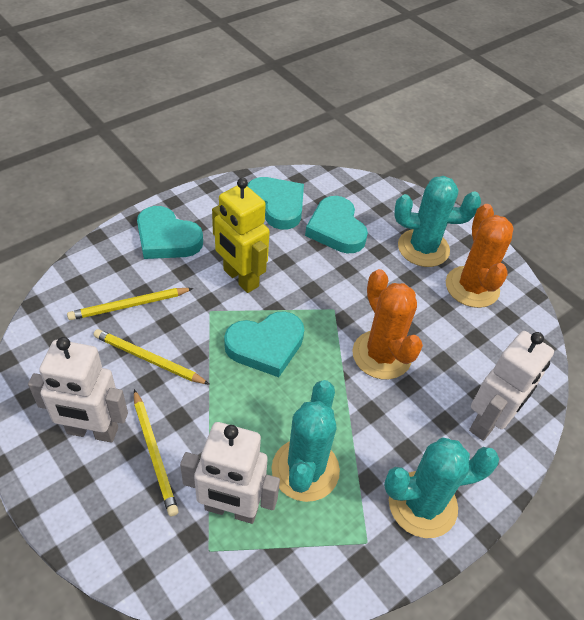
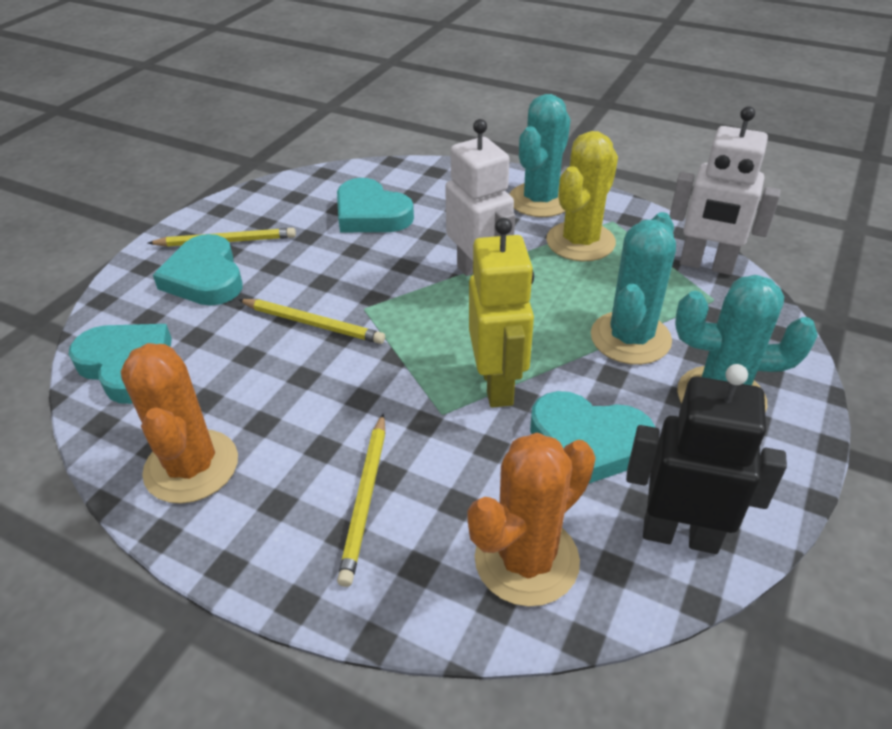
black robot: none = 0 -> [626,364,787,554] = 1
white robot: [28,337,128,443] [180,422,280,524] [469,331,554,441] = 3 -> [445,119,515,276] [669,106,781,275] = 2
yellow cactus: none = 0 -> [546,131,618,262] = 1

